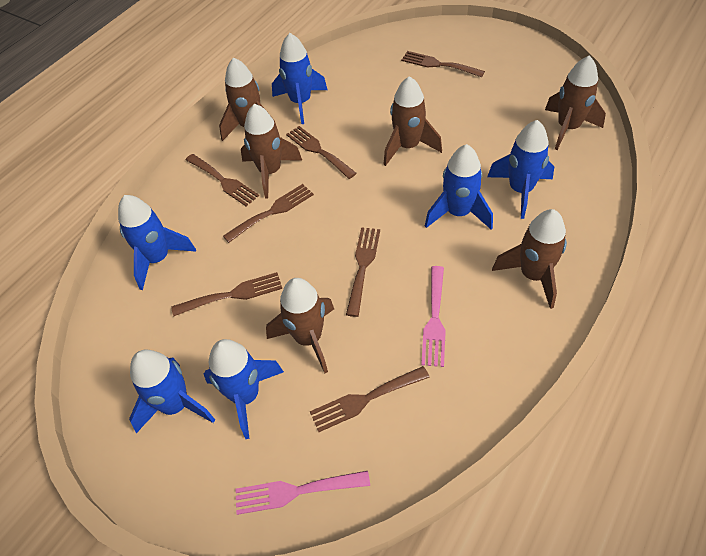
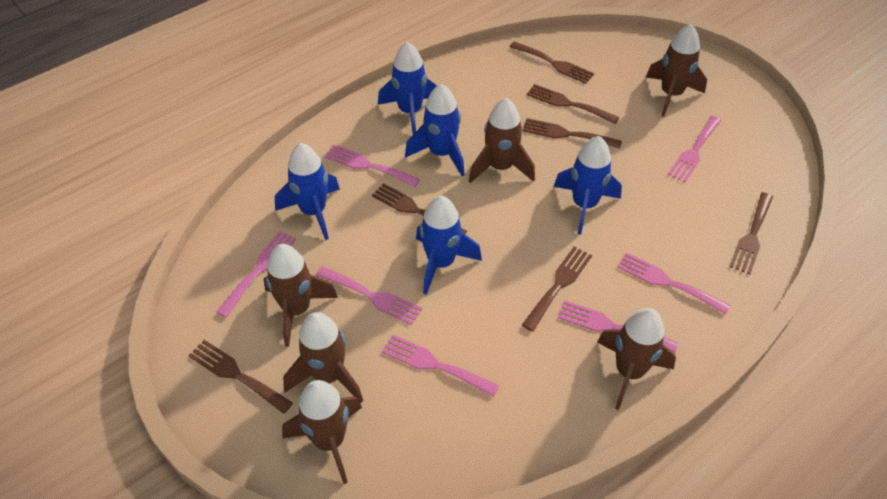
blue rocket: [118,195,196,290] [129,350,215,433] [204,339,284,439] [272,33,328,124] [425,144,493,230] [487,120,554,219] = 6 -> [275,143,340,240] [378,42,437,134] [405,84,465,176] [416,196,482,295] [554,136,622,235] = 5
pink fork: [235,471,370,515] [421,266,446,367] = 2 -> [216,231,296,318] [316,266,422,325] [324,145,420,187] [382,334,500,397] [558,300,678,353] [617,253,731,314] [668,116,721,182] = 7

